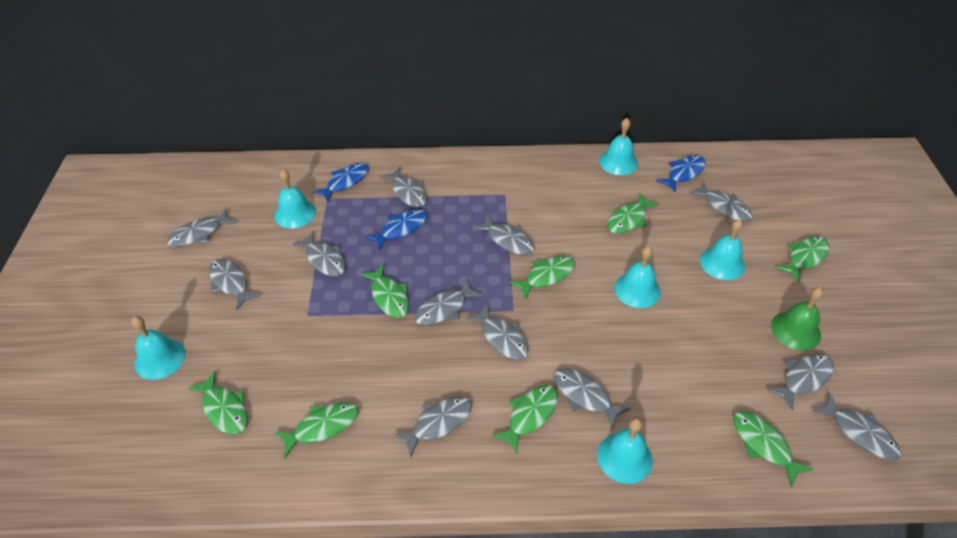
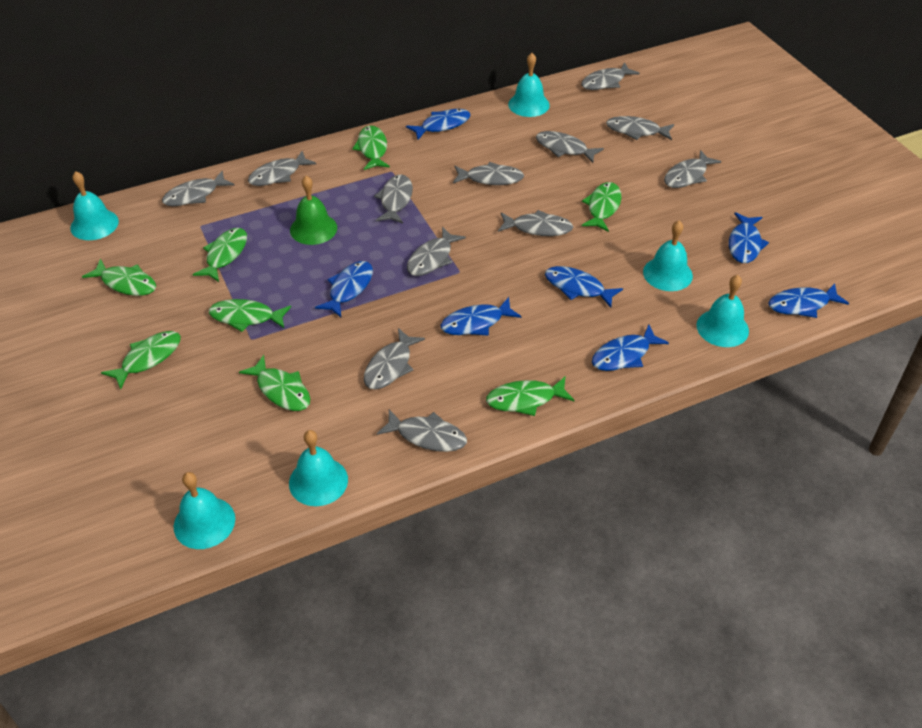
blue fish: [312,163,369,202] [365,209,428,250] [656,155,706,193] = 3 -> [315,261,373,317] [406,109,471,140] [441,297,522,336] [545,266,623,308] [592,325,669,371] [729,212,769,263] [768,283,849,318] = 7

